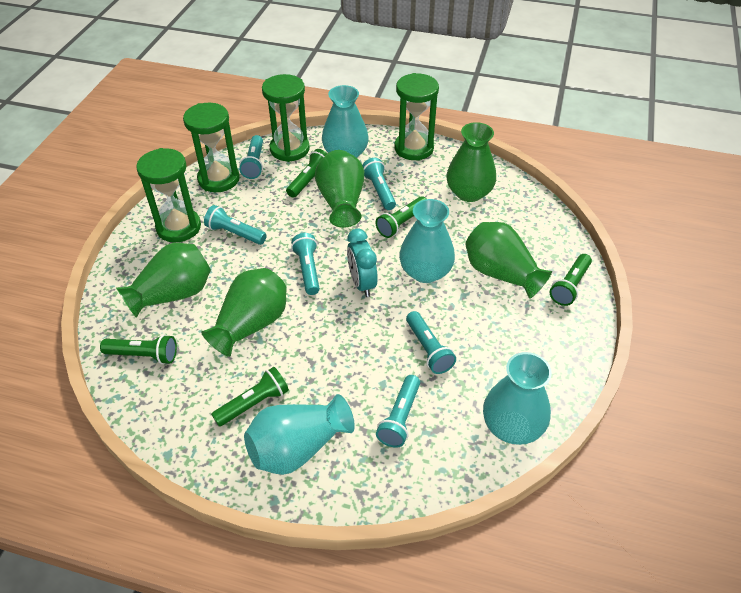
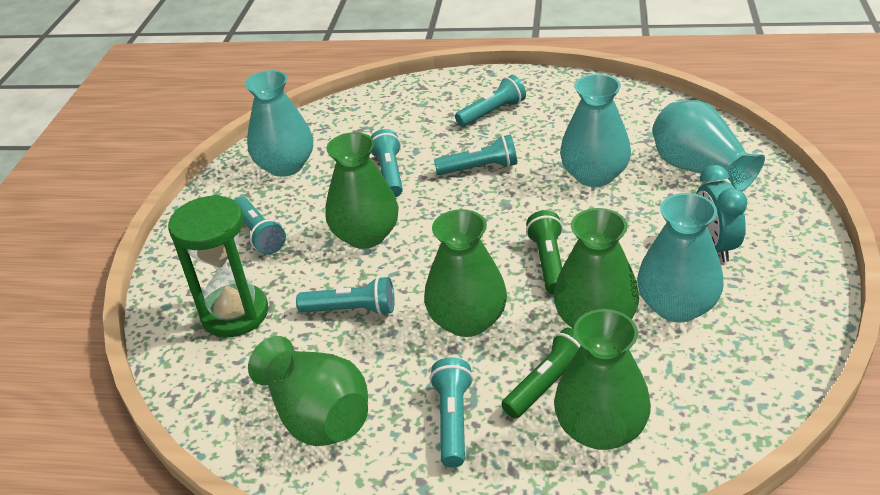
green flashlight: [100,334,177,364] [211,367,289,427] [286,149,328,198] [376,196,426,238] [550,254,592,306] = 5 -> [501,328,581,418] [526,210,563,295] = 2
green hourglass: [136,148,201,242] [183,103,240,192] [262,74,310,162] [394,73,439,160] = 4 -> [168,195,269,337] = 1

